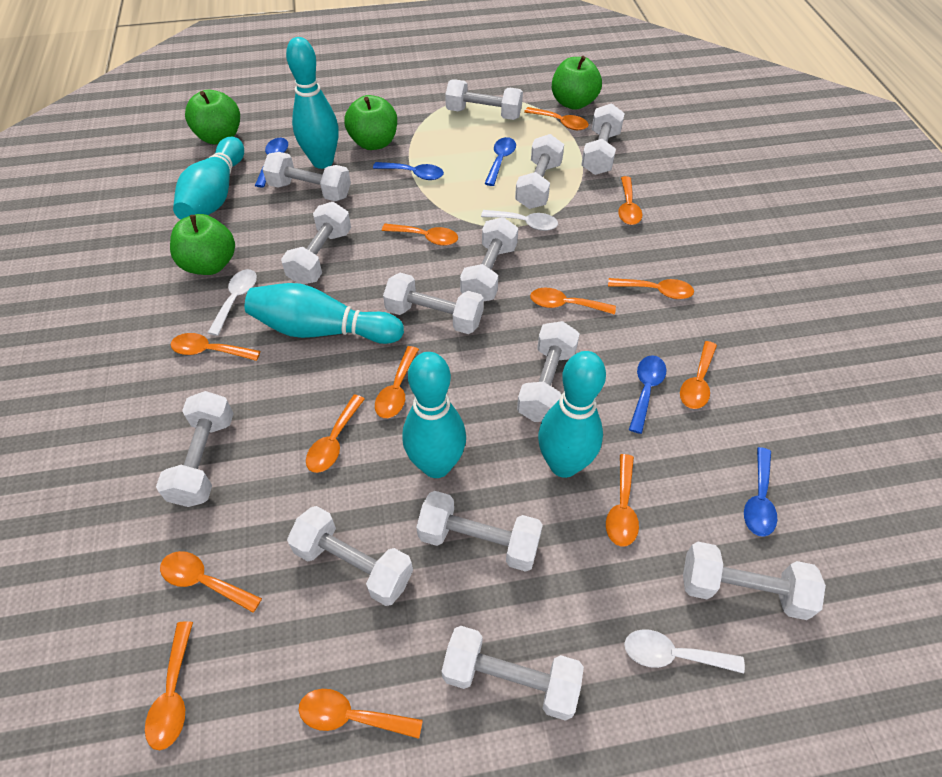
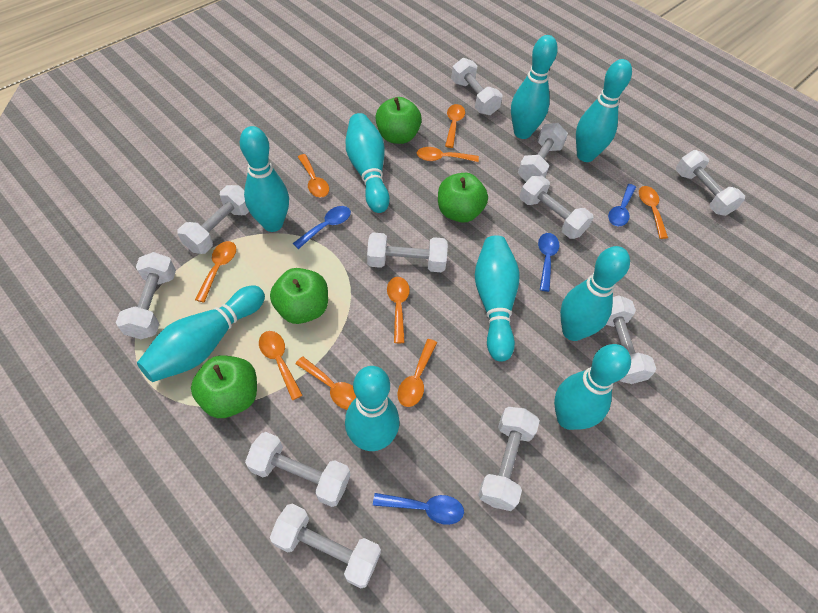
blue spoon: [255,138,288,188] [373,162,444,180] [484,137,516,186] [629,355,666,434] [744,447,777,537] = 5 -> [293,206,351,249] [373,493,464,525] [538,233,559,292] [608,184,636,226] = 4
orange spoon: [145,621,193,750] [160,551,262,613] [171,333,260,361] [299,689,423,739] [306,394,365,473] [375,346,419,418] [382,224,458,246] [524,107,589,130] [530,288,616,315] [606,454,639,546] [608,278,694,299] [618,176,642,225] [680,341,717,409] = 13 -> [195,241,236,303] [259,331,303,400] [295,356,356,410] [298,154,329,198] [387,277,410,343] [398,339,437,407] [417,147,479,162] [445,104,465,148] [639,186,668,239] = 9
turquoise bowling pin: [173,137,244,220] [245,283,404,344] [286,37,338,169] [402,352,466,478] [538,351,606,478] = 5 -> [137,286,265,382] [240,126,289,232] [345,366,399,451] [346,113,390,213] [475,235,519,362] [511,35,558,139] [554,344,631,430] [560,246,630,341] [576,59,632,162] = 9
white dumbbell: [156,391,234,507] [262,152,351,201] [281,202,351,284] [287,506,413,606] [383,273,484,334] [416,491,543,572] [441,626,584,721] [445,79,523,120] [460,217,518,301] [515,134,564,209] [517,321,580,422] [581,103,625,175] [683,542,826,620] = 13 -> [116,252,176,339] [177,185,249,254] [245,432,350,507] [270,504,381,588] [367,233,448,272] [451,58,503,115] [478,407,540,511] [518,123,568,182] [520,175,593,239] [606,295,656,384] [676,150,745,216] = 11
white spoon: [208,269,257,336] [481,210,558,231] [624,629,745,673] = 3 -> none = 0

